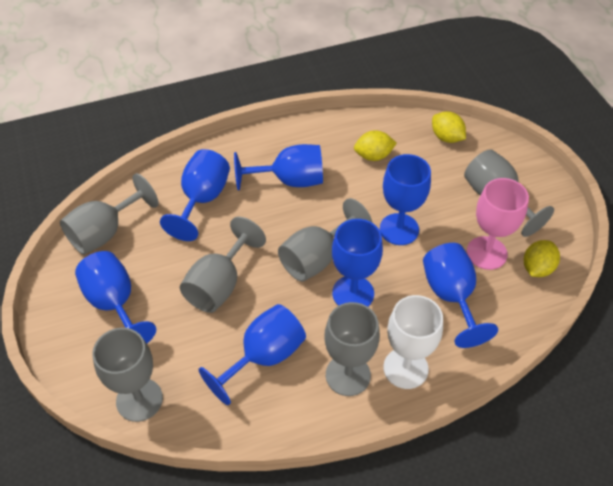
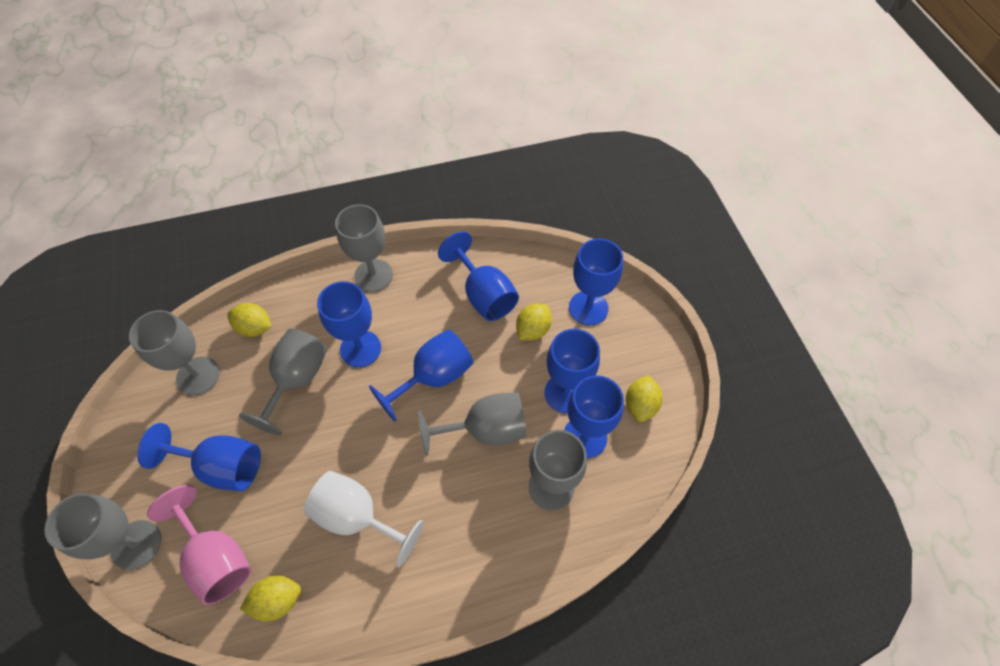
yellow lemon: [354,130,397,161] [432,111,466,143] [524,240,560,277] = 3 -> [228,303,272,337] [240,575,301,621] [516,303,552,340] [626,375,663,422] = 4

